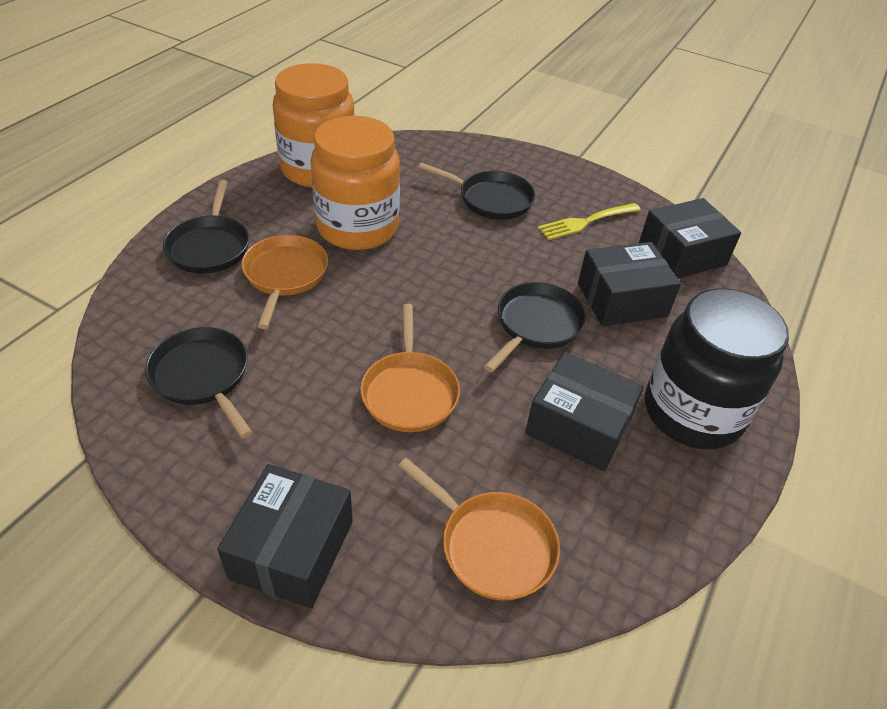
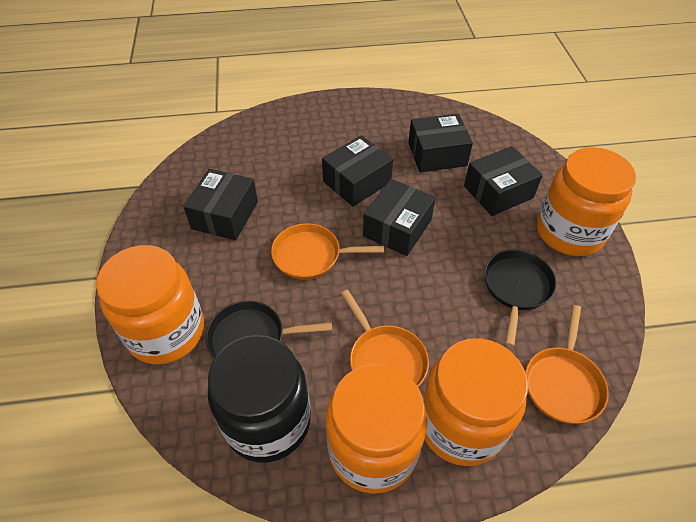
black box: [217,464,353,608] [525,352,644,471] [578,242,681,326] [639,198,741,278] = 4 -> [183,169,258,240] [322,135,393,207] [363,179,436,256] [408,114,473,172] [464,146,543,216] = 5
black pan: [145,327,252,438] [163,180,249,274] [418,163,535,220] [484,282,586,372] = 4 -> [206,301,332,358] [484,250,556,347] = 2
orange jar: [272,63,355,188] [311,116,400,250] = 2 -> [96,245,204,365] [326,364,427,494] [423,338,528,466] [537,147,636,256] = 4
yellow fork: [538,203,641,240] = 1 -> none = 0

